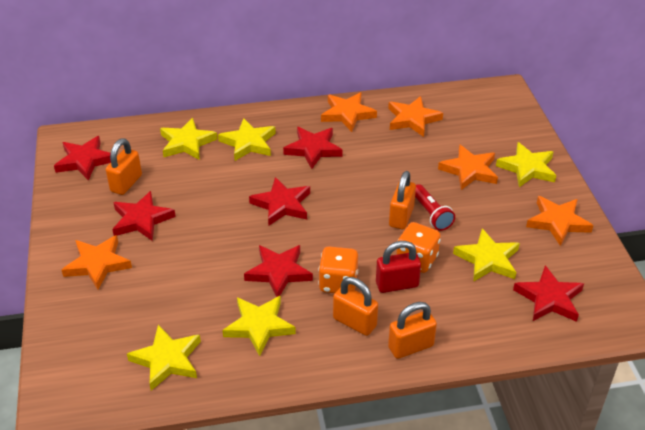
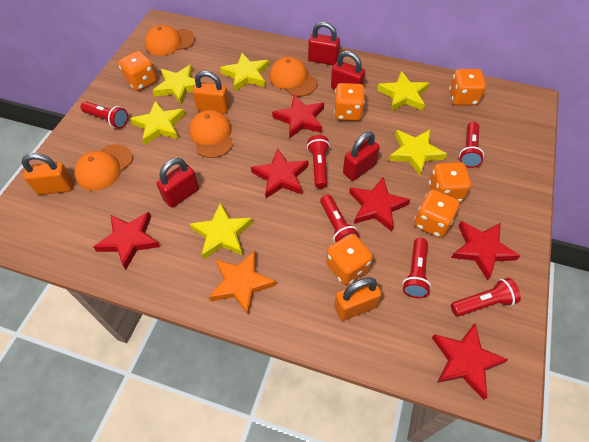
orange cap: none = 0 -> [74,144,133,191] [145,25,195,56] [189,110,233,158] [269,57,318,97] = 4
orange dice: [318,247,358,293] [396,222,441,273] = 2 -> [118,51,157,91] [326,234,373,285] [334,83,365,121] [414,190,460,238] [429,162,471,202] [449,69,486,106] = 6
orange padlock: [106,138,142,195] [333,277,378,336] [388,302,437,359] [389,171,416,229] = 4 -> [21,153,74,195] [193,71,230,114] [334,277,382,321] = 3
orange star: [62,235,132,290] [321,92,377,132] [388,96,443,137] [438,144,498,190] [526,196,594,246] = 5 -> [209,251,276,315] = 1
red flashlight: [415,184,455,231] = 1 -> [81,101,128,128] [307,135,330,189] [320,195,359,243] [402,238,431,298] [451,278,521,317] [459,122,484,168] = 6
red padlock: [376,241,421,293] = 1 -> [156,158,199,208] [308,22,340,66] [331,51,365,89] [343,132,380,181] = 4

